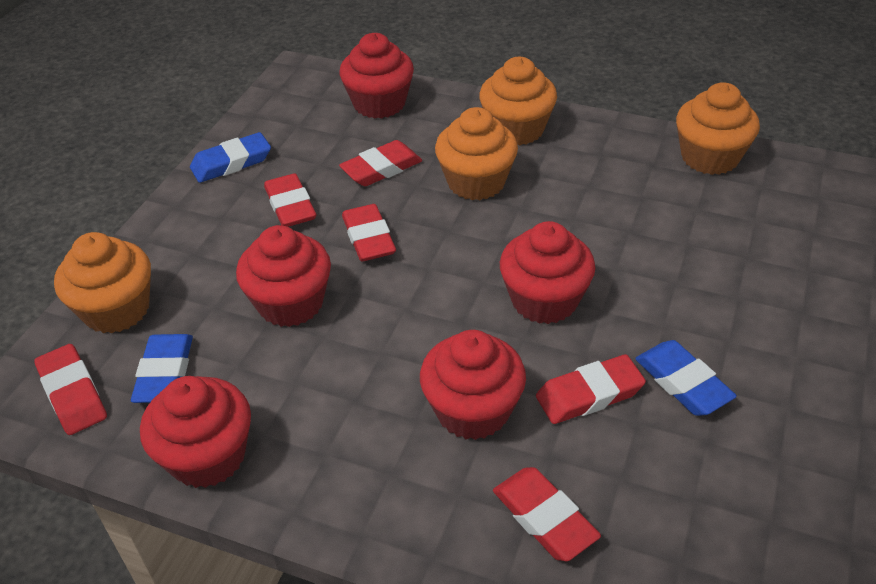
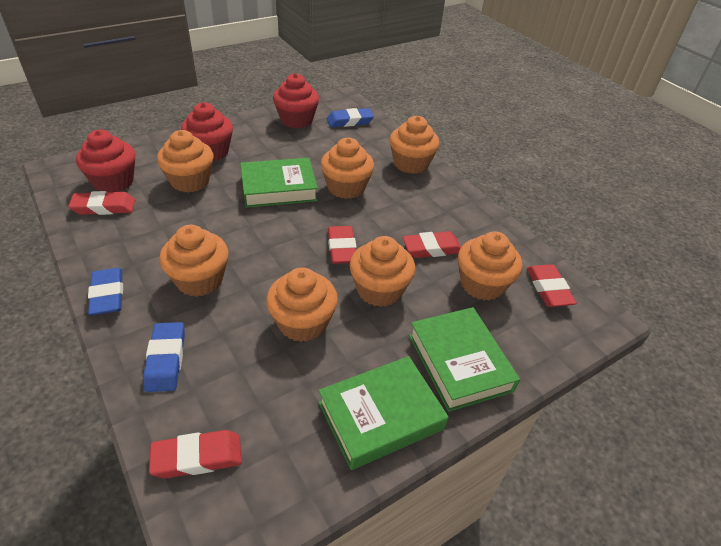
green book: none = 0 -> [240,158,318,208] [318,356,449,470] [409,307,520,412] = 3
orange cupcake: [54,232,151,334] [435,107,518,200] [479,57,557,145] [676,82,760,175] = 4 -> [157,130,214,193] [159,225,228,297] [266,267,338,342] [321,138,374,199] [350,236,415,307] [390,116,440,174] [458,231,522,301] = 7
red cupcake: [140,376,251,488] [236,225,331,327] [340,33,414,119] [420,330,526,440] [500,221,595,324] = 5 -> [76,130,135,192] [181,102,233,161] [273,73,319,128] = 3
red eraser: [34,344,107,435] [264,173,316,227] [339,140,422,186] [342,204,396,261] [493,467,601,561] [536,354,646,424] = 6 -> [68,191,135,215] [149,430,242,478] [328,226,357,264] [402,231,461,258] [527,264,577,307] = 5

